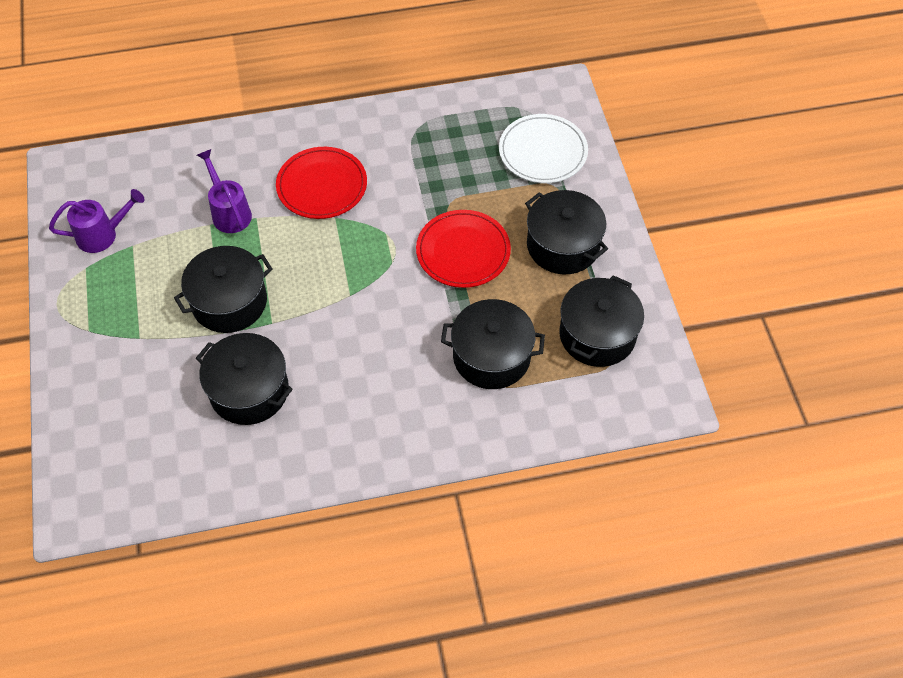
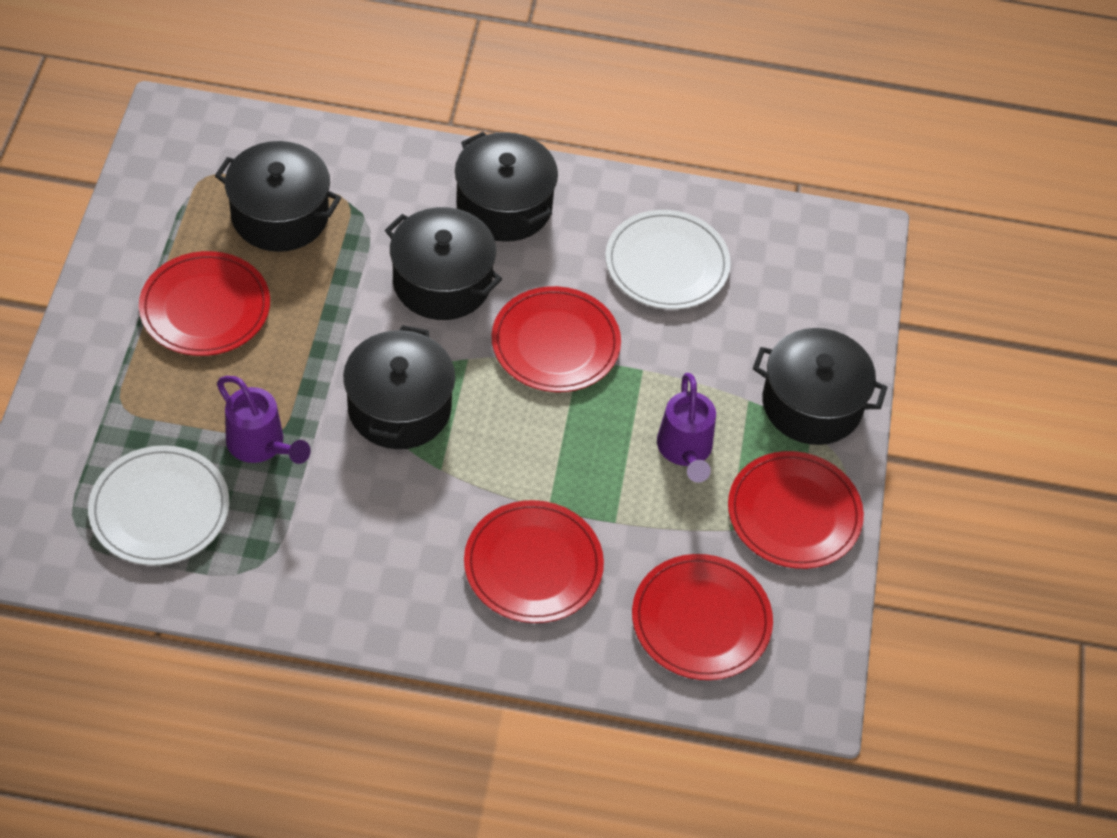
red plate: [276,147,367,219] [416,210,511,288] = 2 -> [139,251,270,356] [464,500,604,623] [491,286,621,392] [632,554,773,680] [728,451,864,569] = 5
white plate: [499,114,588,183] = 1 -> [88,445,229,566] [605,210,731,309] = 2

